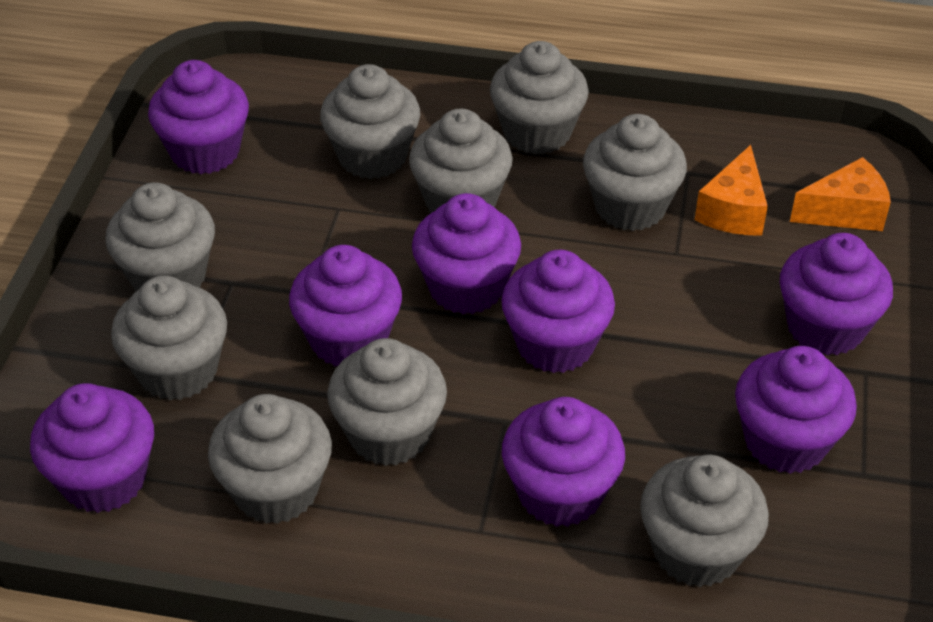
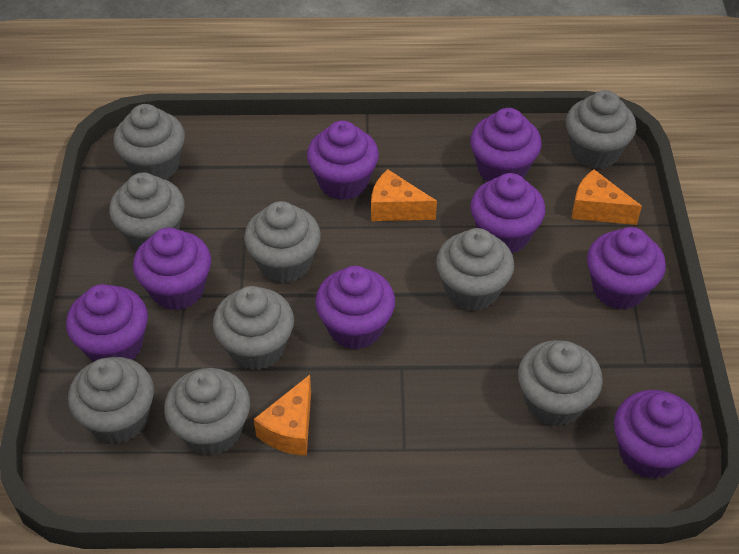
orange cheese: [695,145,768,235] [790,157,891,231] = 2 -> [254,375,311,456] [371,169,437,221] [572,169,642,225] = 3

